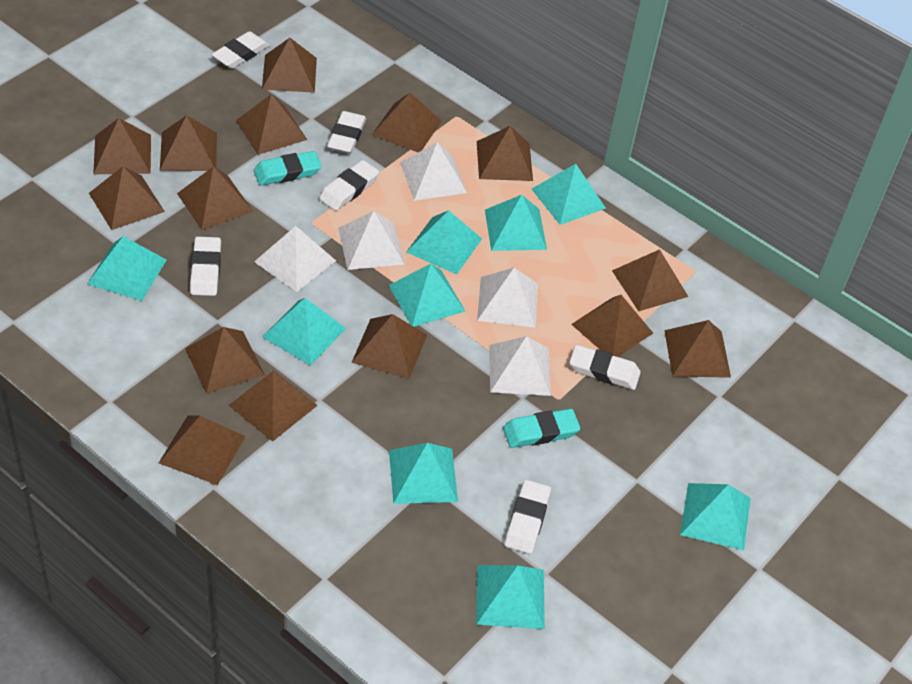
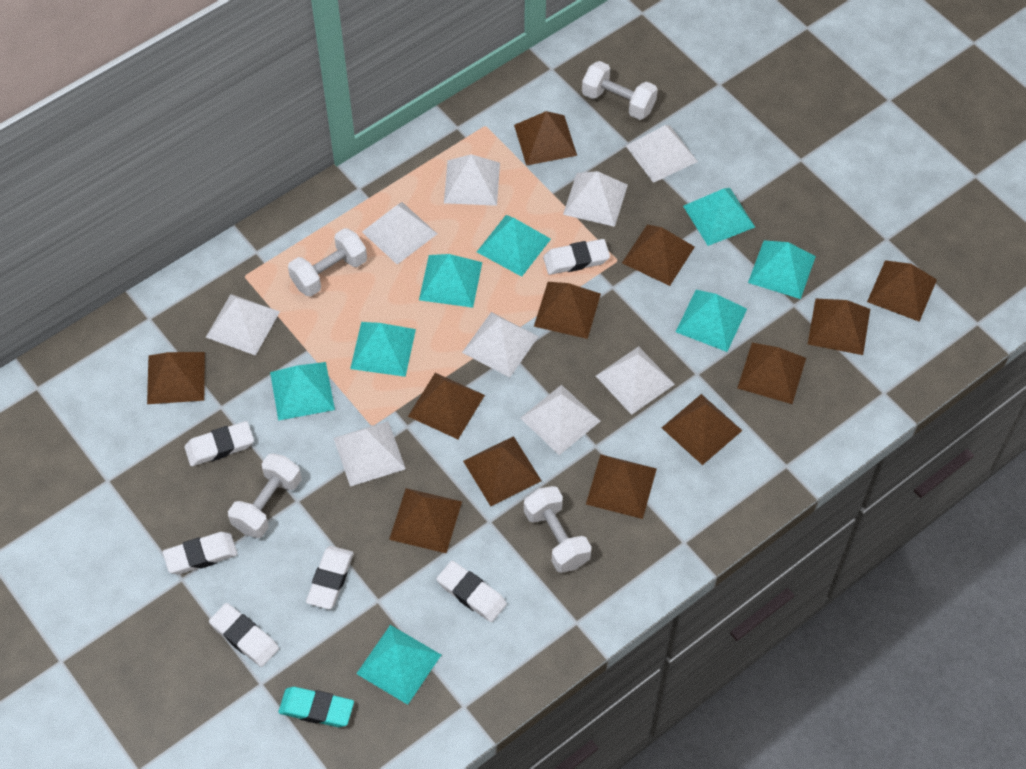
brown pyramid: [89,166,165,230] [93,118,151,174] [159,415,246,485] [160,115,217,171] [177,166,253,230] [185,327,265,394] [229,371,318,441] [236,94,307,155] [262,38,317,93] [352,314,427,379] [372,93,442,152] [477,126,533,181] [571,295,653,357] [612,249,688,311] [664,320,731,378] = 15 -> [147,352,205,404] [389,488,462,553] [408,373,485,439] [463,436,542,506] [514,111,577,166] [534,282,601,339] [586,454,657,519] [622,224,695,286] [662,394,743,465] [738,343,806,404] [808,299,870,355] [867,260,937,322] = 12
turquoise eraser: [254,151,322,186] [503,409,580,448] = 2 -> [278,687,354,727] = 1
turquoise pyramid: [87,236,167,301] [262,298,346,366] [389,264,466,327] [389,443,458,504] [406,210,482,275] [476,565,545,629] [485,195,547,251] [532,164,606,225] [680,483,751,550] = 9 -> [270,362,335,421] [350,322,416,377] [356,625,441,705] [419,254,482,308] [477,215,551,277] [676,290,747,352] [683,188,755,246] [748,240,816,299] = 8
white dumbbell: none = 0 -> [228,453,302,538] [288,228,367,297] [524,486,591,573] [582,61,658,120] = 4
white pyramid: [254,226,336,292] [338,211,404,270] [400,142,467,201] [477,268,538,328] [489,336,551,396] = 5 -> [206,294,280,356] [334,421,406,487] [362,202,437,264] [444,154,500,206] [462,312,539,378] [520,385,600,455] [563,171,628,227] [596,346,675,415] [626,125,698,183] = 9

